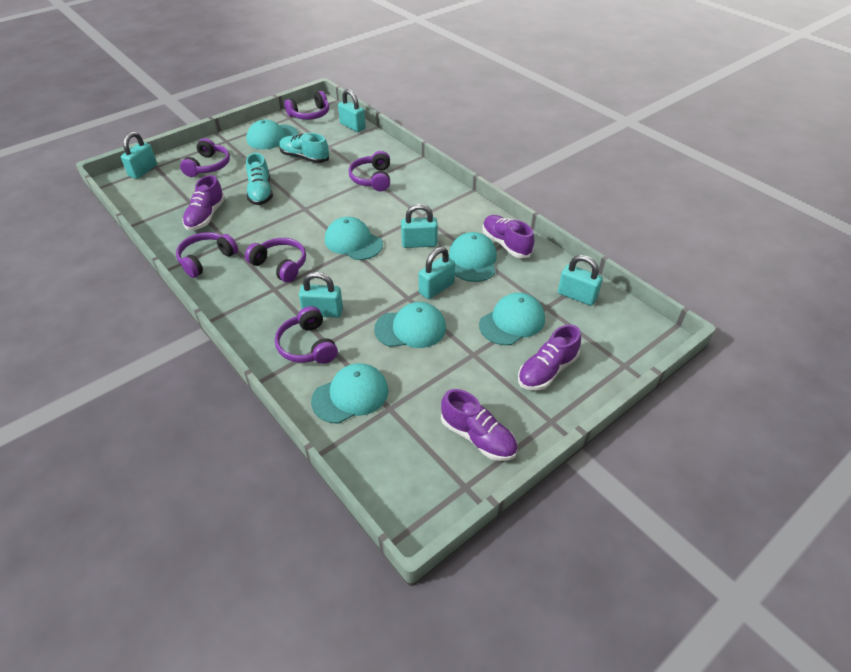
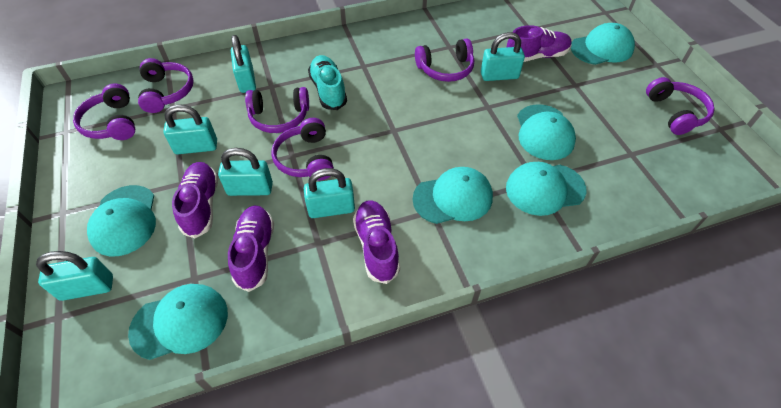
turquoise shoe: [246,153,273,205] [279,133,329,163] = 2 -> [308,55,347,110] = 1

